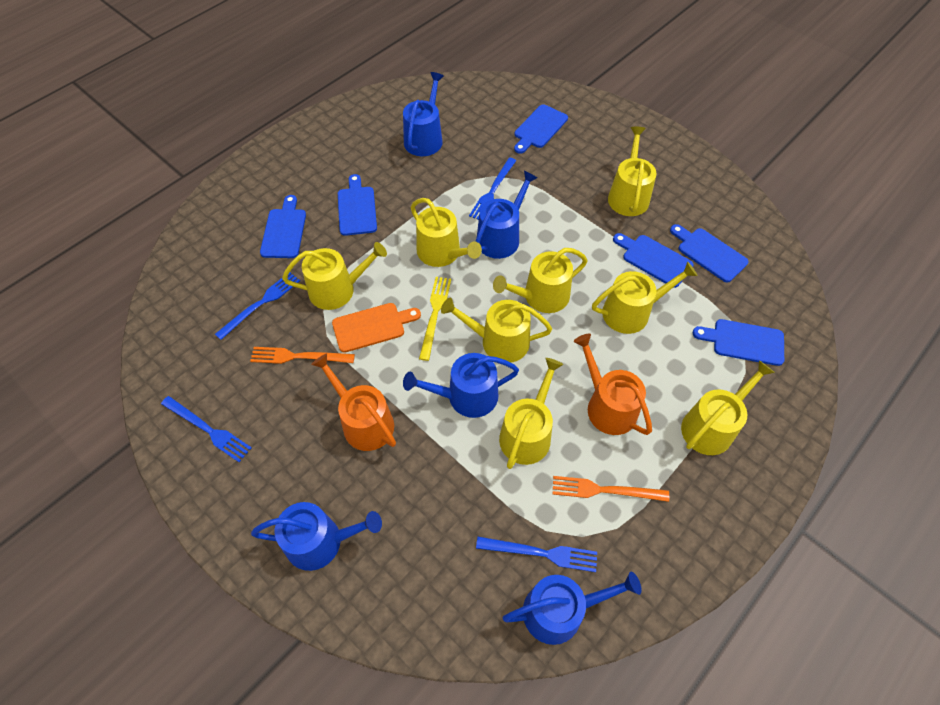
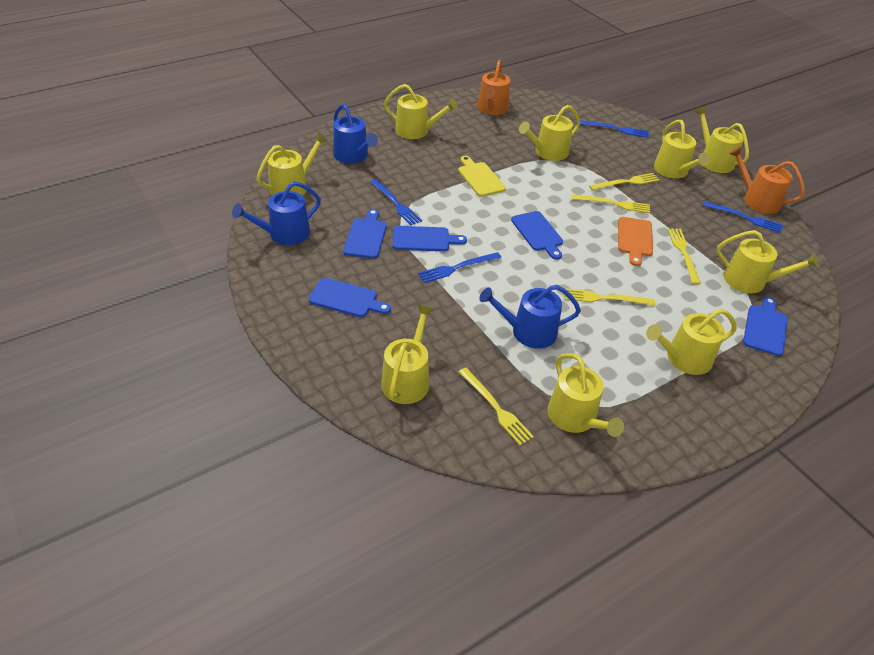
blue cutting board: [260,195,306,258] [338,174,377,236] [514,104,568,154] [613,233,694,288] [670,224,749,282] [693,319,784,366] = 6 -> [308,278,391,317] [343,209,387,259] [392,226,467,251] [511,211,563,260] [743,297,788,356] = 5
blue watering can: [251,502,382,571] [403,72,444,156] [403,353,519,418] [476,171,538,259] [503,572,642,645] = 5 -> [232,181,321,245] [333,104,378,163] [479,285,581,349] = 3
orange fork: [250,347,355,364] [553,476,669,502] = 2 -> none = 0
yellow cutting board: none = 0 -> [458,156,506,197] = 1
yellow fork: [419,277,451,361] = 1 -> [459,368,534,445] [564,288,655,306] [571,194,650,213] [589,173,660,190] [667,228,701,284] = 5
yellow watering can: [282,242,387,310] [411,198,482,267] [441,298,552,363] [493,248,588,313] [499,358,563,469] [592,262,698,334] [608,127,657,216] [681,360,775,455] = 8 -> [256,133,328,196] [381,305,434,404] [384,84,458,139] [519,105,580,161] [547,353,624,437] [646,309,737,375] [654,120,710,178] [695,106,749,173] [716,230,819,293] = 9

